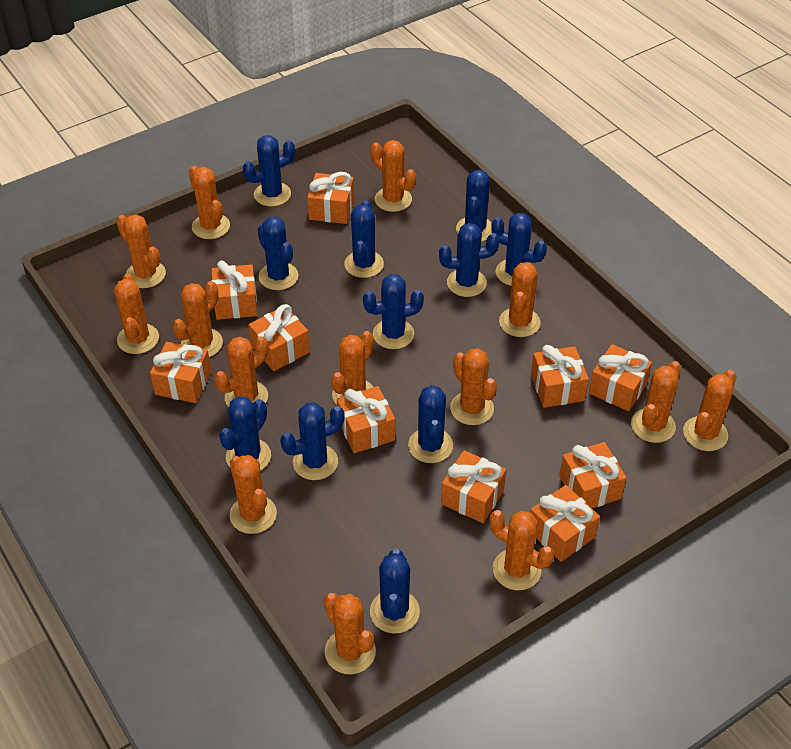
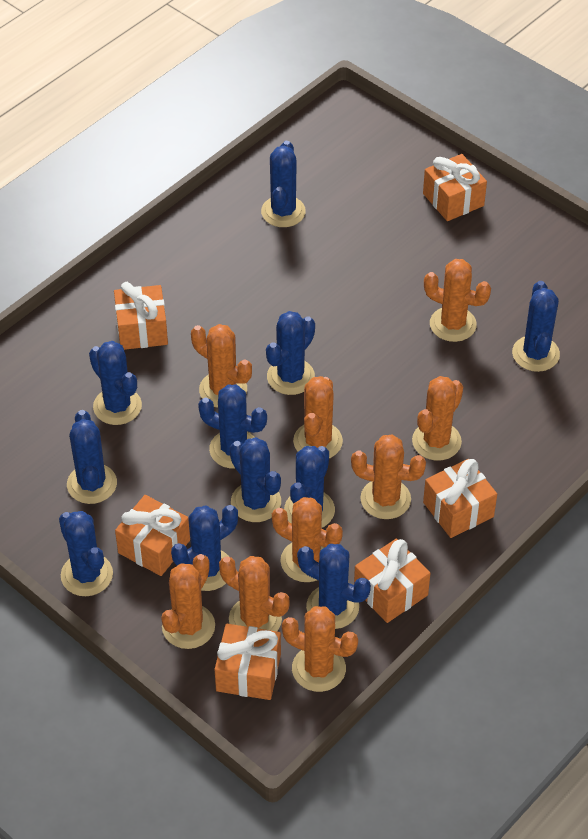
orange cactus: [114,273,159,354] [116,214,166,288] [173,281,223,357] [189,166,230,239] [214,336,268,407] [230,455,277,534] [324,593,376,674] [331,331,374,404] [370,140,416,212] [450,348,497,425] [490,510,554,590] [499,262,540,337] [631,361,681,443] [683,370,736,451] = 14 -> [161,554,215,649] [191,324,252,408] [219,556,290,631] [272,497,343,582] [282,606,358,692] [293,376,343,458] [351,435,426,519] [412,376,463,461] [424,259,491,342] = 9
orange gift: [150,342,212,403] [212,260,258,320] [249,304,310,371] [307,172,354,224] [337,386,395,453] [441,450,506,523] [530,485,600,562] [531,345,589,408] [559,442,626,508] [589,344,652,411] = 10 -> [114,282,168,350] [115,495,190,576] [215,624,281,700] [354,539,430,623] [423,154,487,221] [423,459,497,538] = 6

